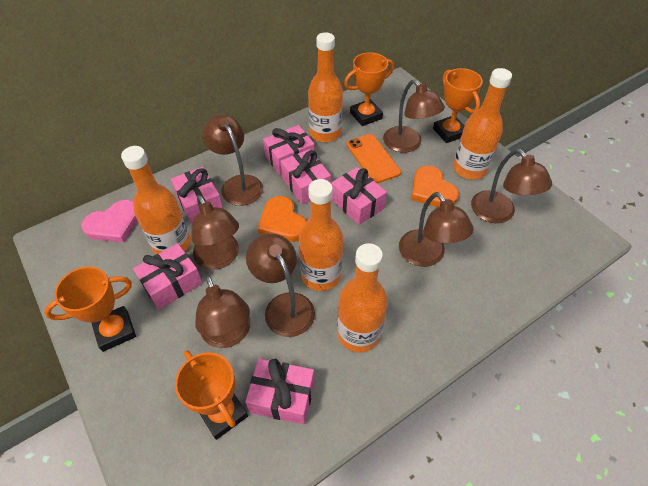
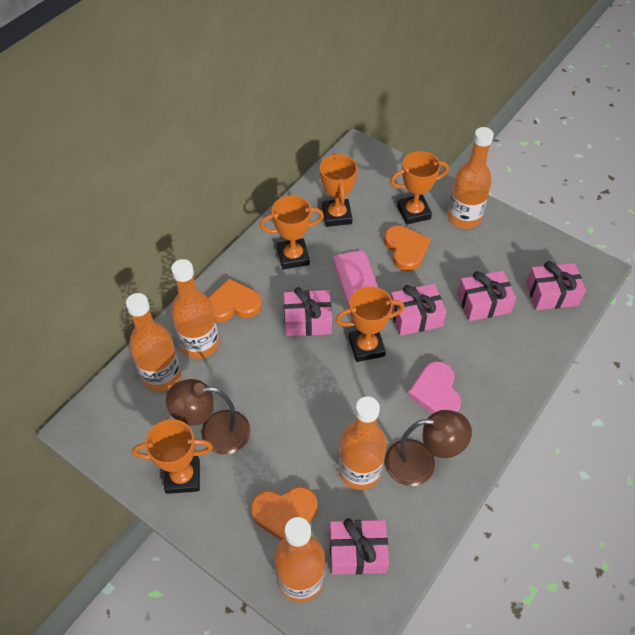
brown lamp: [191,195,239,270] [195,275,251,348] [202,114,263,206] [246,233,315,337] [383,80,445,153] [399,192,474,267] [471,149,552,223] = 7 -> [166,379,251,455] [385,410,472,486] = 2
orange heart: [258,196,306,242] [411,166,459,207] = 2 -> [208,278,262,322] [251,487,318,541] [384,225,431,271] = 3
orange phone: [347,134,401,183] = 1 -> none = 0
orange trophy: [44,266,136,352] [175,350,248,440] [344,52,394,126] [433,68,483,143] = 4 -> [132,419,213,494] [260,195,324,270] [320,153,358,227] [335,286,404,362] [390,151,449,225] = 5
pink gift: [133,243,202,310] [171,167,223,224] [245,359,315,425] [263,125,315,175] [281,149,331,204] [331,167,387,225] = 6 -> [284,287,332,336] [330,518,389,575] [391,284,446,336] [457,271,516,321] [526,261,586,310] = 5
pink phone: none = 0 -> [333,250,378,308] = 1

